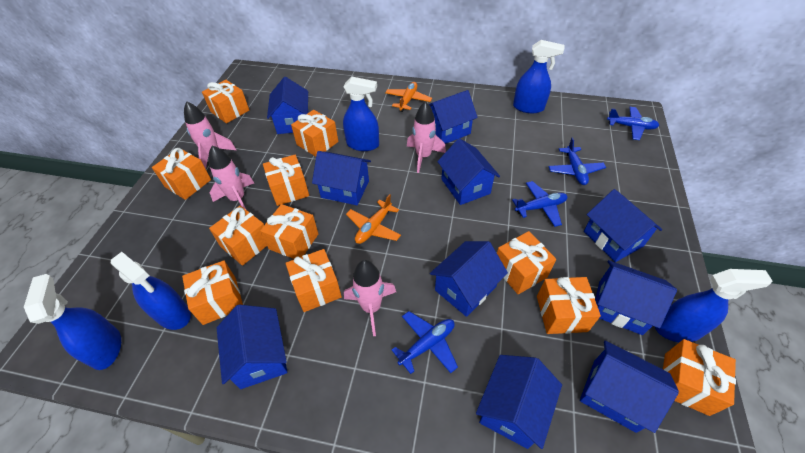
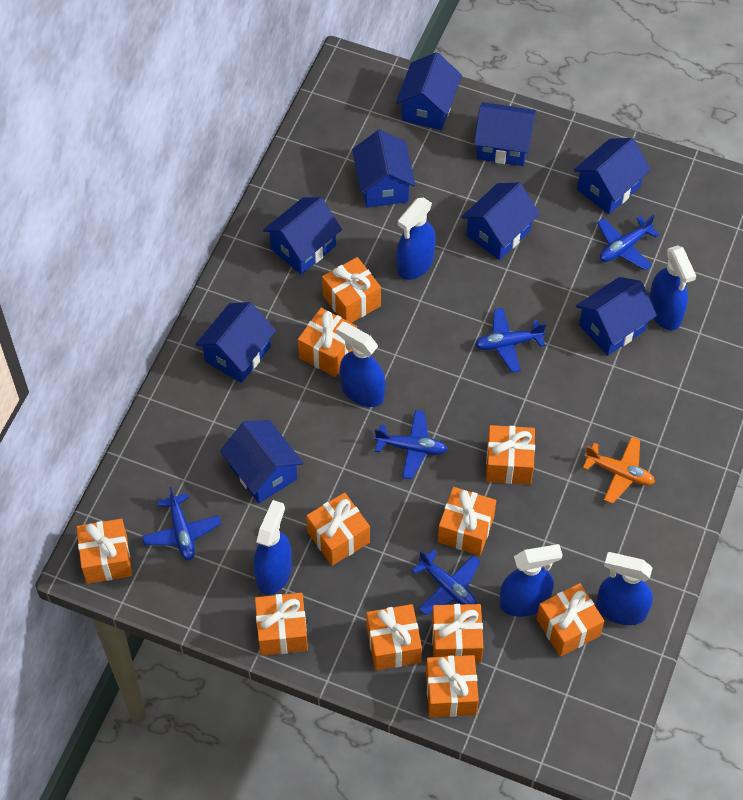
blue house: [217,305,287,389] [267,77,308,134] [312,151,371,205] [429,90,478,144] [430,241,508,317] [437,138,500,205] [476,355,562,449] [580,341,679,433] [584,189,662,262] [595,260,677,335] = 10 -> [195,302,276,383] [220,420,303,503] [263,197,342,275] [352,130,415,208] [396,52,462,130] [462,183,540,260] [474,102,536,166] [574,138,651,214] [576,277,657,356] = 9
blue plane: [392,311,458,374] [512,181,567,227] [548,137,606,185] [607,107,659,140] = 4 -> [142,487,221,560] [374,410,447,479] [411,549,481,615] [475,308,546,373] [597,214,660,270] = 5
blue spray bottle: [24,274,121,370] [111,252,191,330] [343,77,379,151] [513,40,564,113] [655,269,772,342] = 5 -> [253,500,292,595] [336,322,385,407] [397,198,436,280] [499,544,563,617] [596,552,653,625] [649,245,696,330] = 6
orange plane: [346,194,401,244] [385,82,432,112] = 2 -> [583,437,655,504] = 1
pink rocket: [184,101,236,169] [209,146,254,209] [344,260,396,336] [407,102,446,173] = 4 -> none = 0

